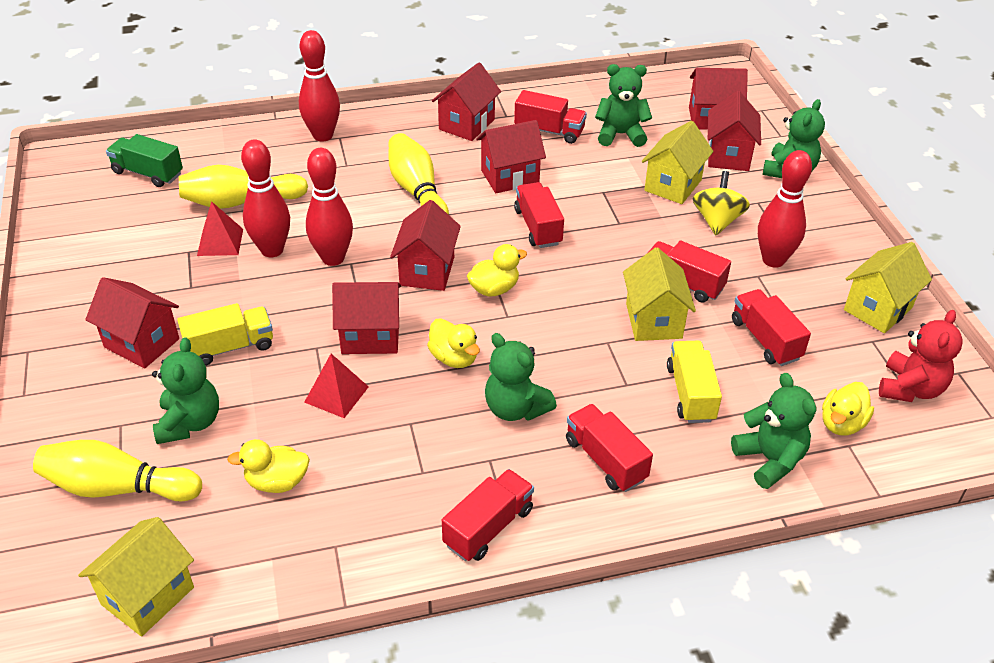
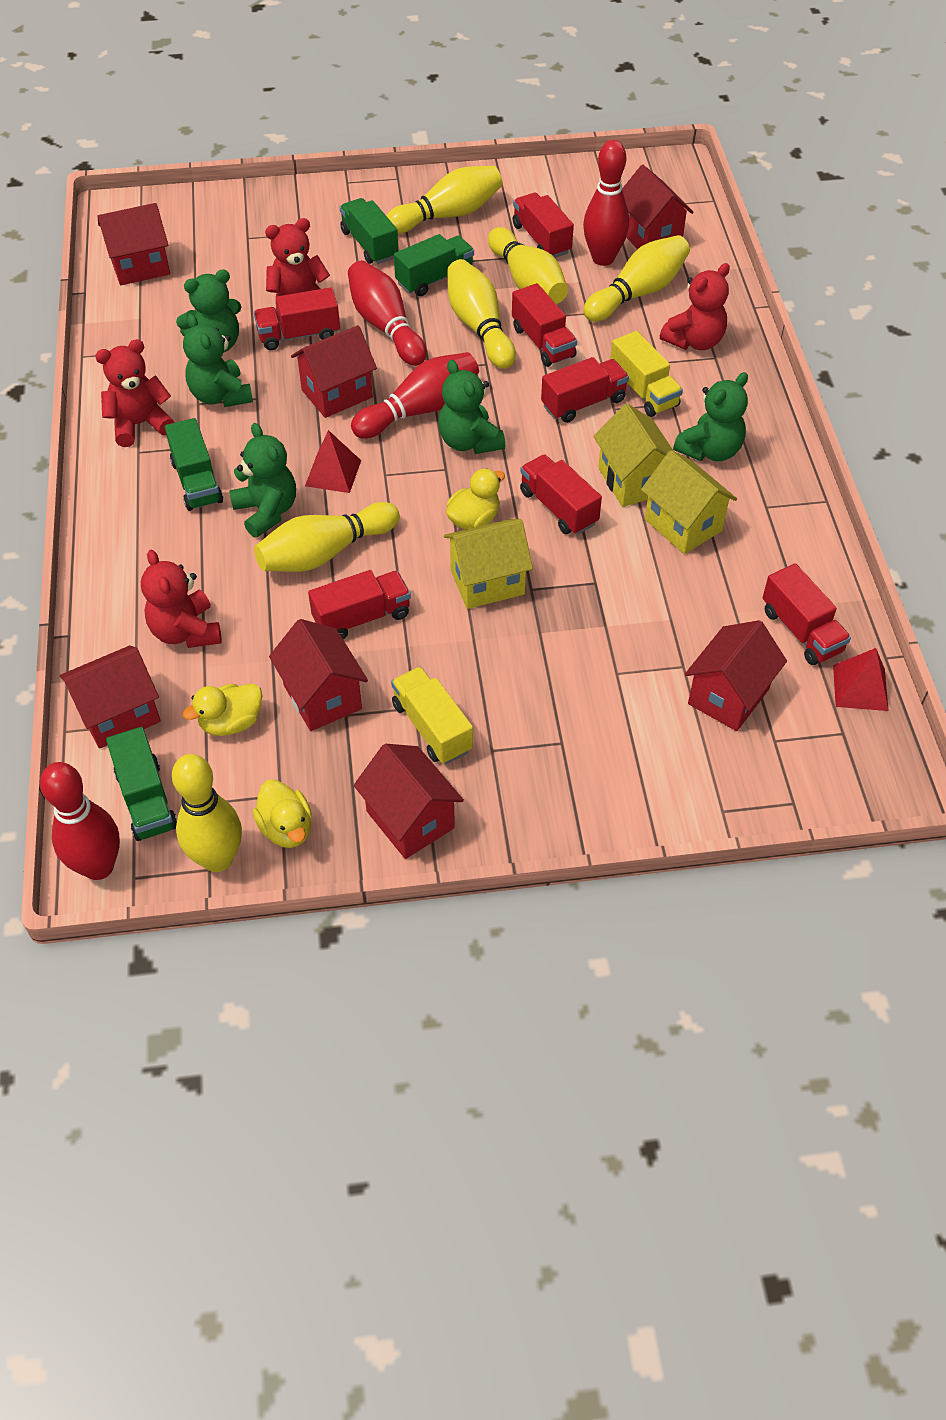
green truck: [106,134,183,187] = 1 -> [106,727,177,841] [165,418,223,511] [340,198,398,264] [394,234,474,296] = 4
red teddy bear: [879,310,962,402] = 1 -> [95,339,175,447] [141,550,222,648] [265,218,330,316] [660,263,730,350] = 4
red truck: [442,469,534,561] [514,90,587,144] [514,182,564,248] [566,404,653,492] [649,241,731,303] [732,289,811,366] = 6 -> [254,287,340,350] [308,570,411,639] [512,193,574,258] [512,283,577,367] [520,454,602,535] [541,357,629,423] [763,563,851,665] = 7
yellow bowling pin: [33,440,202,501] [179,165,308,209] [388,133,449,215] = 3 -> [172,754,242,872] [254,502,400,572] [386,166,502,234] [447,259,516,369] [488,227,568,304] [583,235,690,322] = 6
yellow duck: [227,439,310,493] [427,318,480,368] [467,244,527,297] [822,382,874,435] = 4 -> [183,684,262,736] [253,780,312,848] [446,468,505,530] = 3
yellow house: [78,517,194,637] [623,247,696,341] [641,121,713,204] [844,242,932,333] = 4 -> [444,519,533,609] [593,403,674,507] [641,450,737,554] = 3
yellow spinning top: [693,171,750,235] = 1 -> none = 0

